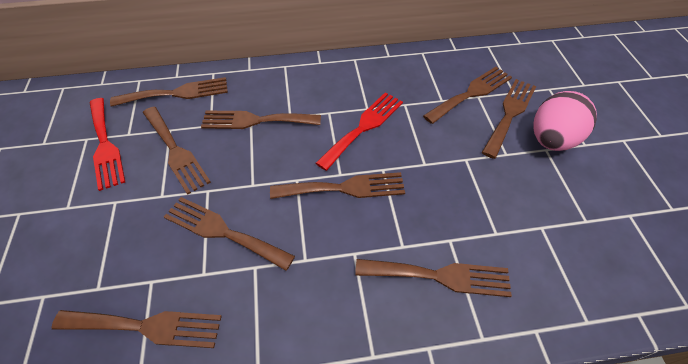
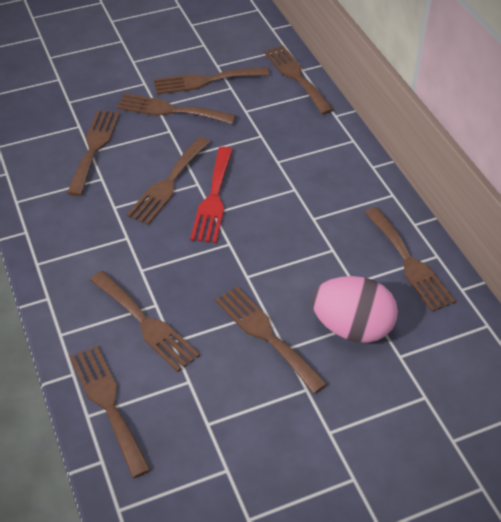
red fork: [90,98,125,191] [316,92,403,171] = 2 -> [190,147,233,243] = 1

